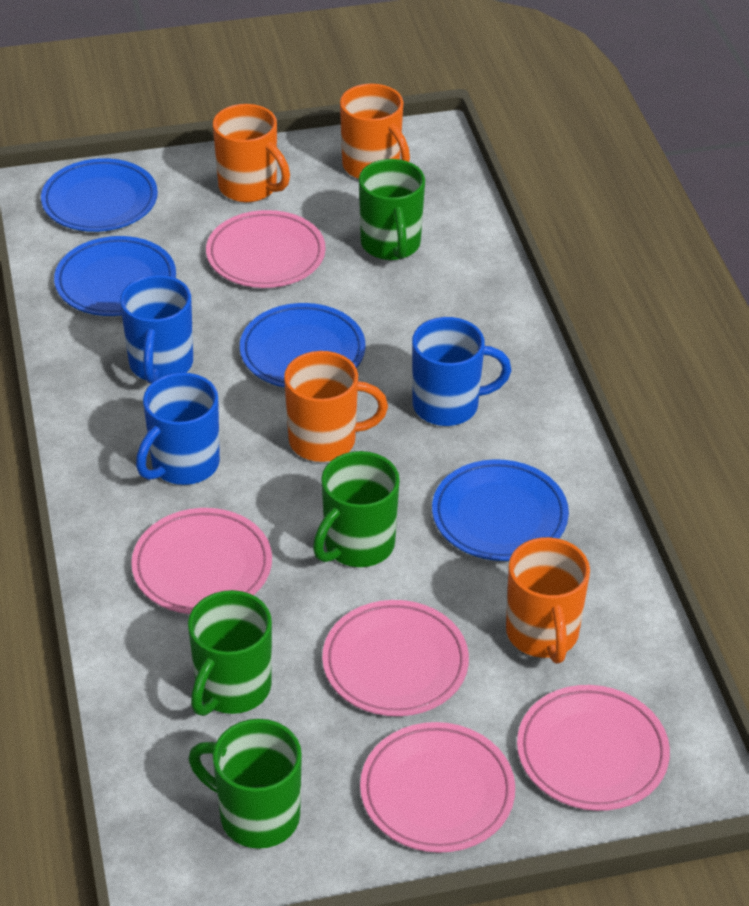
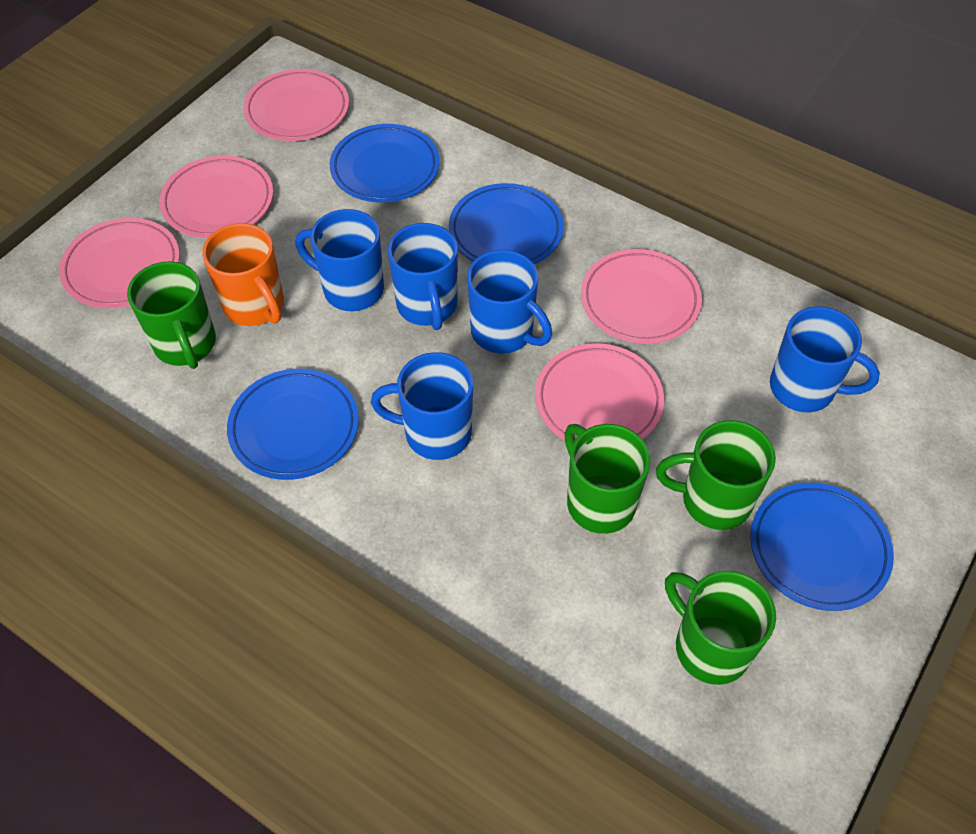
blue mug: [120,275,193,383] [136,373,220,485] [412,317,512,426] = 3 -> [295,209,384,311] [371,352,473,460] [388,223,458,330] [467,250,552,354] [770,306,880,413] = 5
orange mug: [213,104,290,202] [284,351,388,462] [340,84,410,179] [506,537,590,664] = 4 -> [202,223,284,326] = 1

